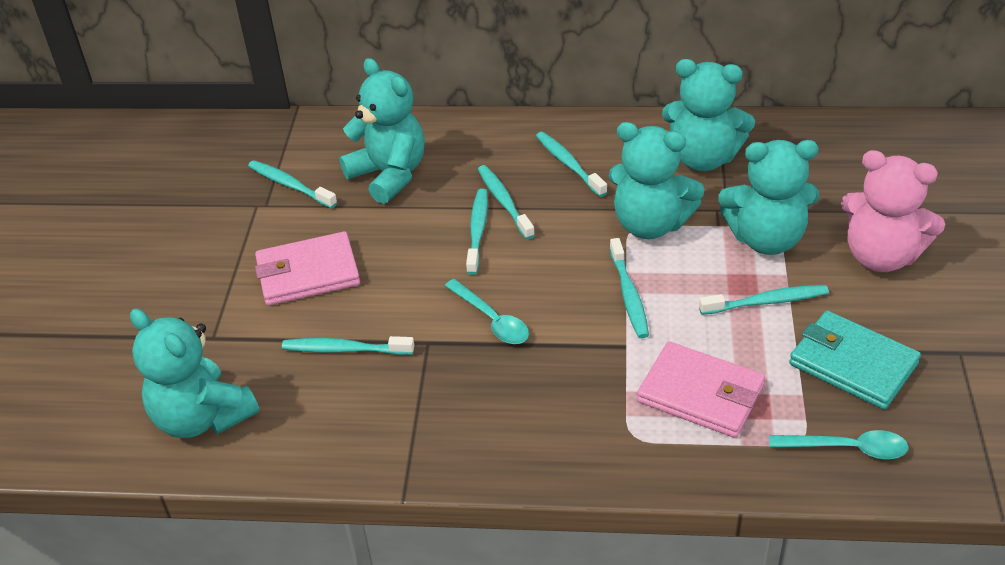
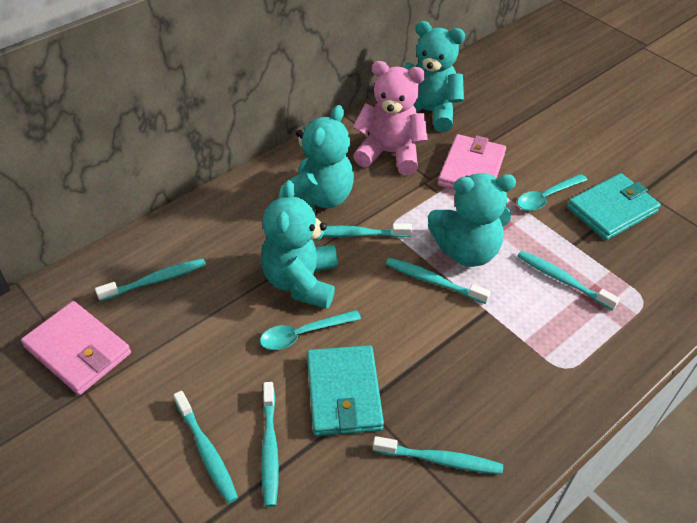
turquoise teddy bear: [130,309,260,438] [339,58,425,204] [609,122,705,239] [662,59,755,171] [718,140,819,255] = 5 -> [261,180,338,309] [279,105,354,209] [404,21,465,132] [428,173,516,267] = 4
turquoise wallet: [789,311,921,410] = 1 -> [307,345,384,436] [567,173,661,240] = 2

